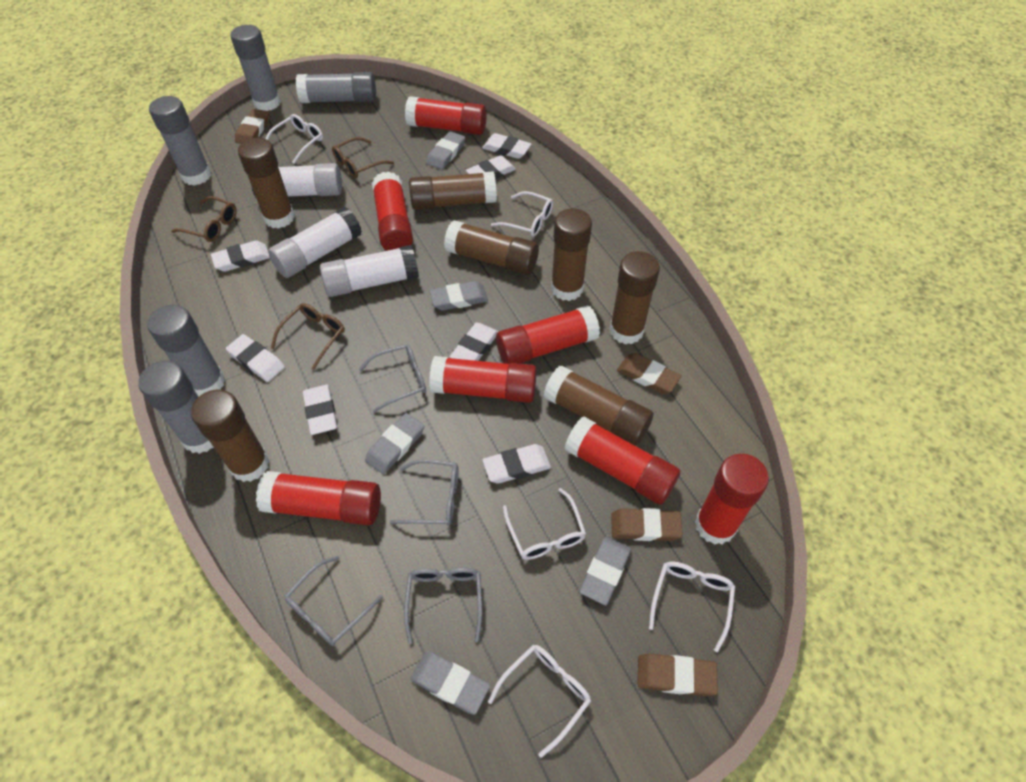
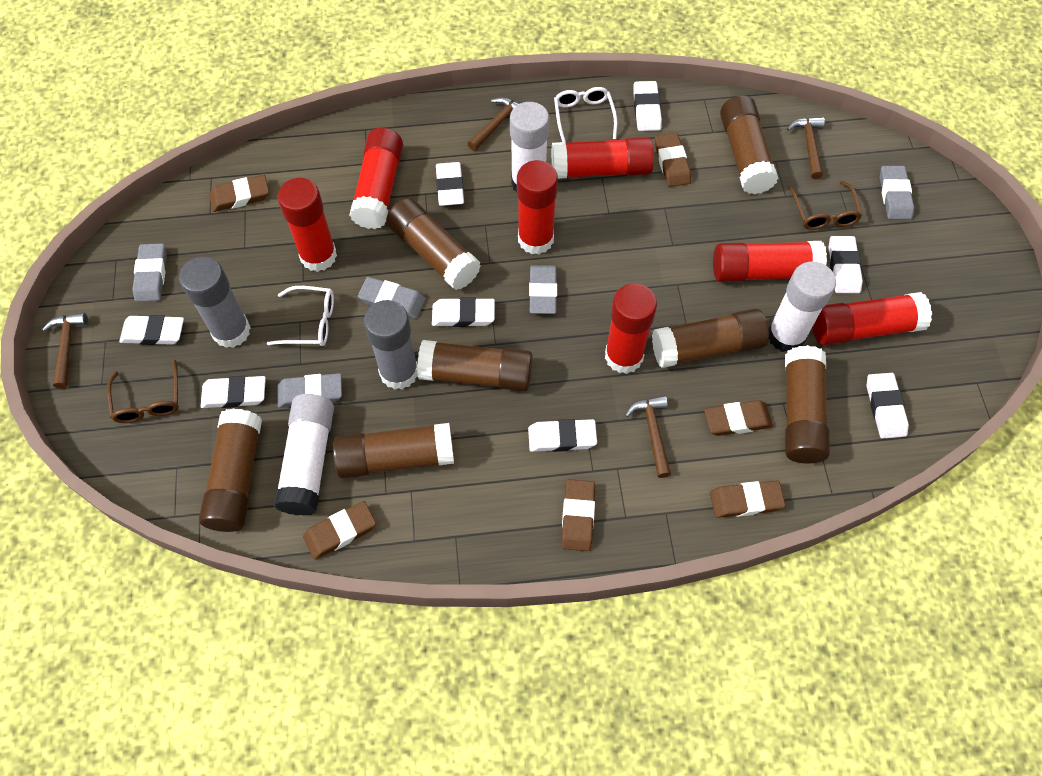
brown eraser: [235,109,269,144] [611,508,683,541] [617,353,681,394] [637,653,718,696] = 4 -> [209,175,269,212] [303,501,376,560] [561,479,595,551] [655,133,691,187] [704,400,773,436] [710,481,785,518] = 6
brown glasses: [171,196,237,242] [271,303,345,370] [332,137,394,178] = 3 -> [107,360,179,423] [789,181,862,230] = 2
brown hammer: none = 0 -> [42,312,88,389] [467,97,519,151] [625,395,671,478] [787,117,825,179] = 4
grey glasses: [284,556,383,646] [359,344,426,413] [389,460,459,526] [404,567,482,644] = 4 -> none = 0
grey glue stick: [138,361,214,454] [147,305,226,396] [149,96,211,186] [231,25,281,111] [296,72,376,103] = 5 -> [179,257,251,348] [364,300,418,390] = 2
white eraser: [211,240,270,272] [226,334,285,382] [303,385,337,435] [450,323,499,361] [466,155,516,179] [482,133,532,159] [483,444,551,484] = 7 -> [119,315,184,345] [201,376,266,408] [432,297,495,327] [436,162,464,206] [528,419,597,452] [633,81,662,131] [828,236,863,293] [867,373,909,439] = 8
white glasses: [266,114,323,164] [488,645,591,758] [491,191,553,237] [503,488,586,560] [649,562,735,652] = 5 -> [267,286,334,346] [554,87,617,142] = 2

